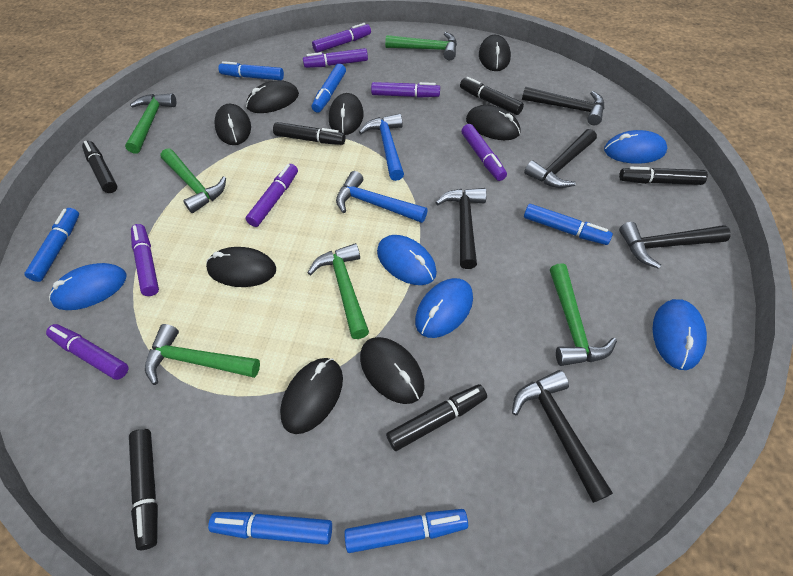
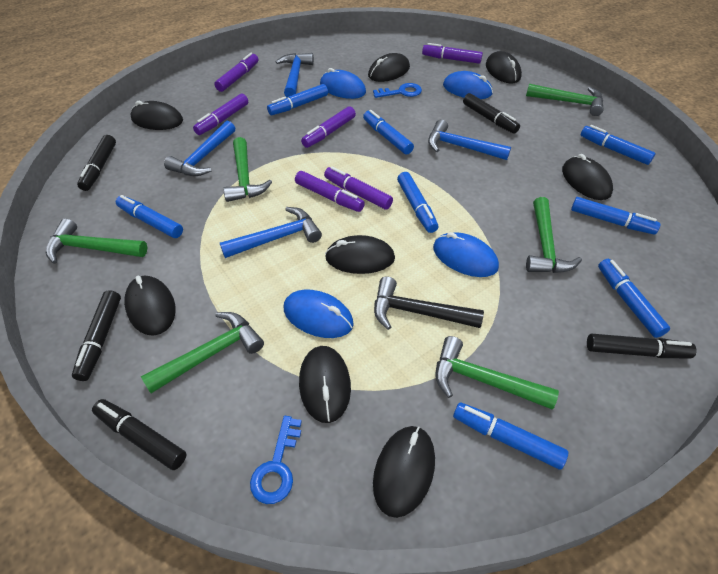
black hammer: [435,188,487,269] [512,370,613,503] [522,86,604,125] [524,129,597,188] [619,222,731,269] = 5 -> [374,276,484,330] = 1
black marker: [82,141,117,193] [129,429,158,550] [273,122,346,145] [386,384,487,451] [460,77,524,115] [619,167,707,185] = 6 -> [72,290,121,381] [77,135,116,191] [92,399,187,470] [463,93,520,134] [587,334,697,358] = 5
blue hammer: [336,171,428,223] [359,114,404,181] = 2 -> [164,121,235,176] [220,207,322,258] [276,53,314,98] [428,119,511,160] = 4
blue key: none = 0 -> [250,416,302,504] [373,83,422,98] = 2
blue marker: [25,208,79,282] [208,512,332,545] [218,61,284,80] [312,64,346,113] [344,509,468,553] [524,204,613,245] = 6 -> [116,195,183,238] [267,84,328,115] [363,110,414,155] [397,172,438,233] [453,402,568,470] [571,197,661,235] [581,125,656,165] [598,259,670,338] = 8
blue mouse: [49,263,126,310] [377,235,437,285] [415,278,473,338] [604,130,667,164] [653,299,707,370] = 5 -> [284,290,354,338] [320,68,366,99] [433,232,499,277] [443,71,493,99] = 4
purple marker: [46,324,129,380] [131,224,159,296] [246,164,298,227] [303,48,368,68] [312,23,371,53] [371,82,440,98] [461,124,507,181] = 7 -> [193,93,248,135] [214,53,258,92] [295,171,365,212] [301,106,356,148] [324,167,393,210] [422,43,483,64] = 6

